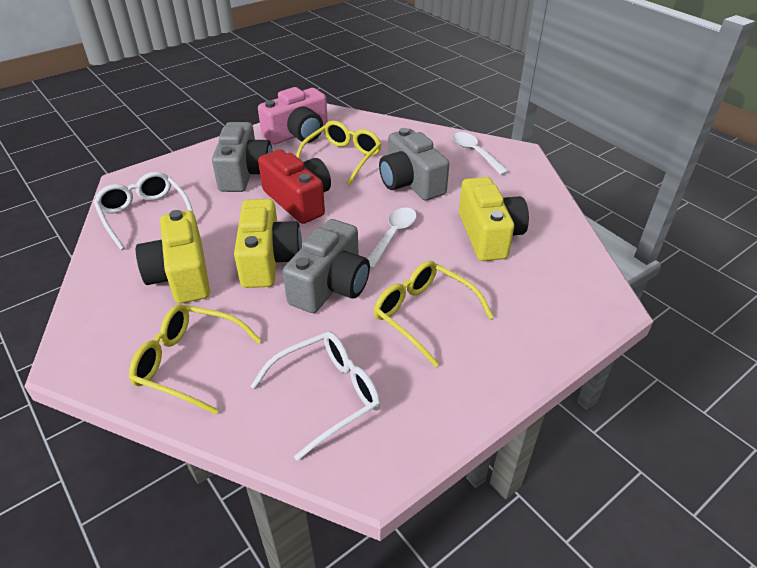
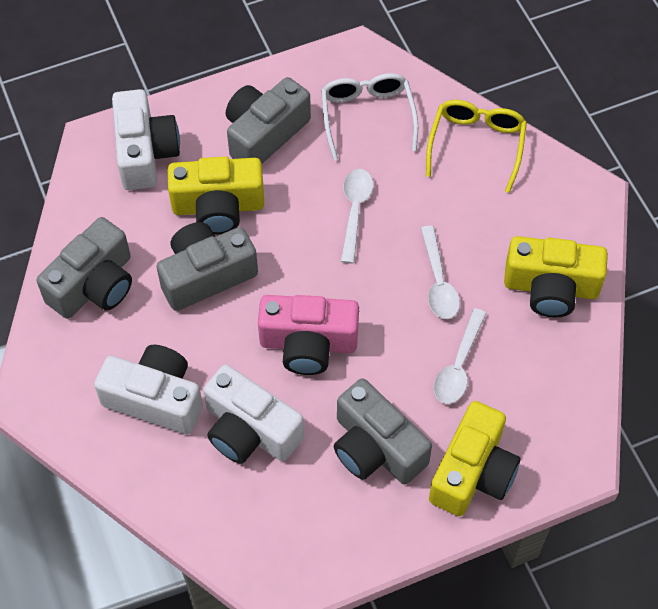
grey camera: [212,122,273,192] [283,219,370,313] [379,128,449,200] = 3 -> [37,217,132,319] [157,222,258,311] [226,77,311,164] [334,378,432,485] = 4
red camera: [258,149,331,224] = 1 -> none = 0
white camera: none = 0 -> [94,345,203,434] [112,89,180,190] [203,365,304,464] = 3
white glasses: [94,172,193,250] [251,331,381,461] = 2 -> [321,73,418,161] = 1
white spoon: [367,208,417,269] [453,132,509,175] = 2 -> [341,169,373,264] [421,226,460,319] [434,308,486,404] = 3
yellow glasses: [129,304,261,414] [296,120,381,185] [373,261,494,367] = 3 -> [426,100,527,193] = 1

